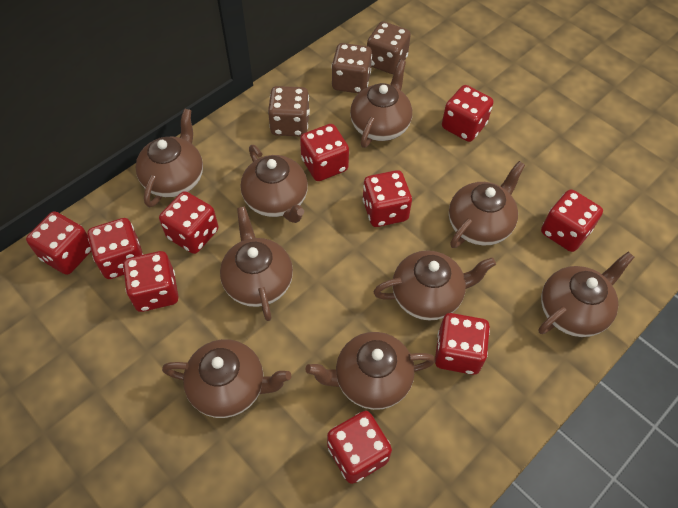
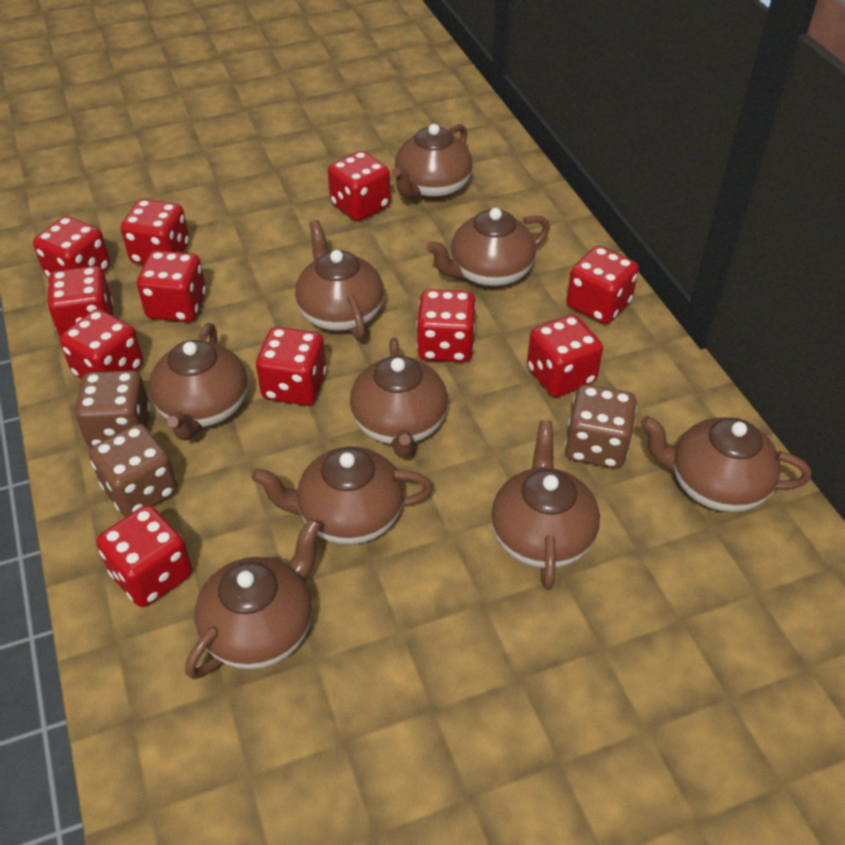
red dice: [26,211,91,275] [87,218,144,279] [123,251,178,312] [159,191,218,254] [300,124,349,181] [327,411,392,484] [363,170,412,227] [435,313,490,375] [442,85,494,142] [541,189,603,252] = 10 -> [33,216,110,278] [47,266,113,336] [60,309,143,379] [96,505,192,607] [121,199,190,265] [137,250,206,322] [256,327,327,406] [328,151,391,221] [417,289,476,362] [527,314,603,397] [567,246,639,324] = 11

